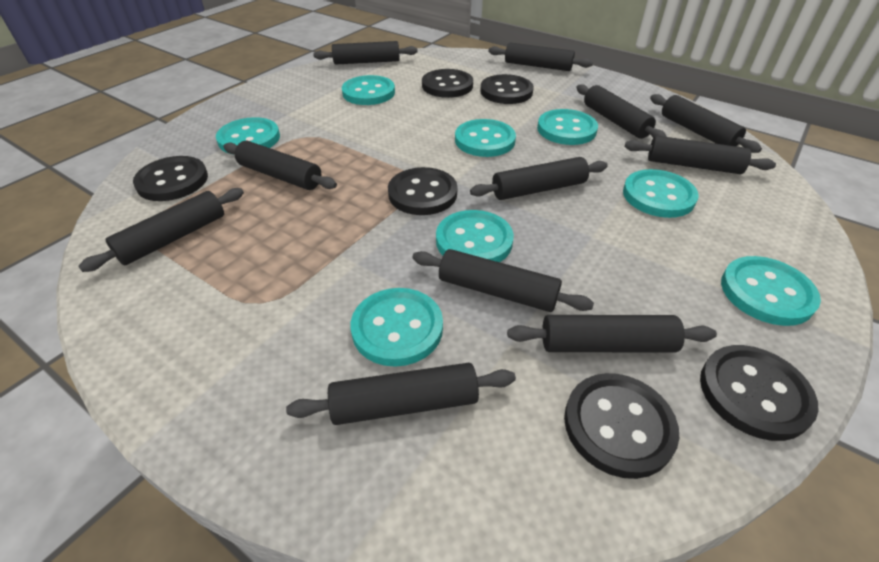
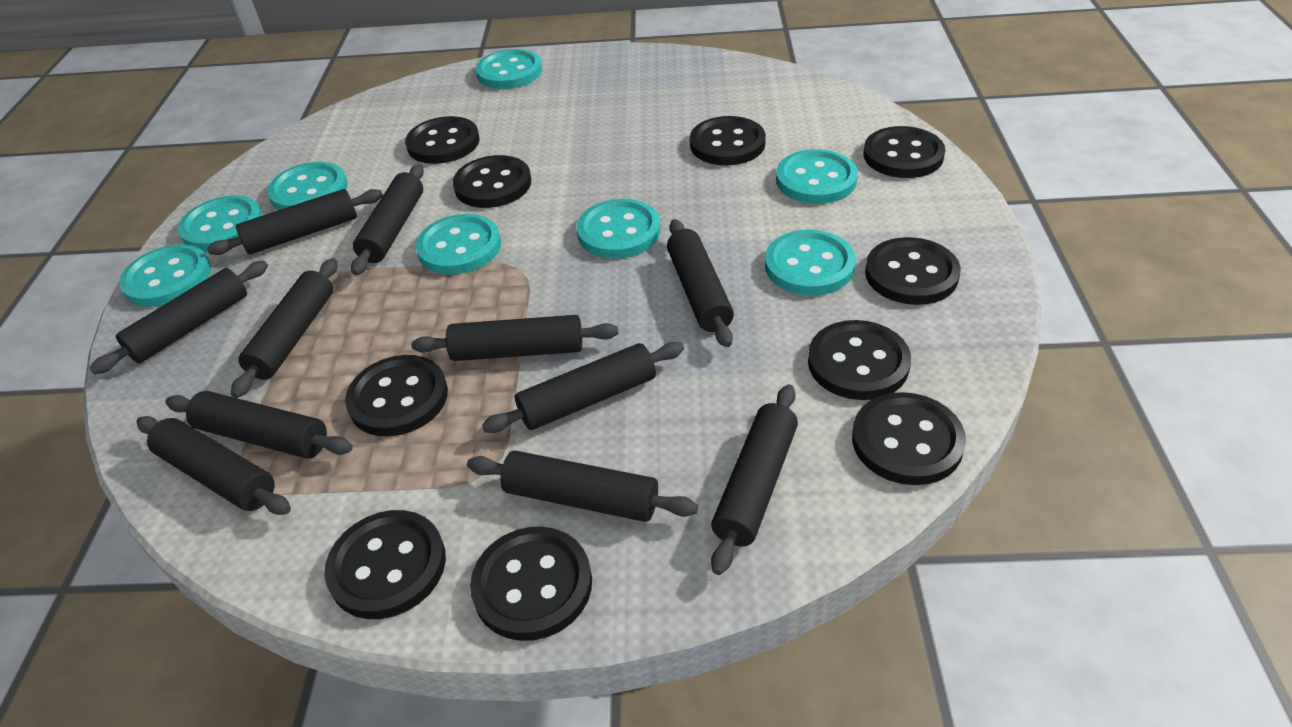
black button: [133,156,208,201] [388,167,457,215] [422,69,473,98] [480,74,534,104] [564,373,679,479] [700,345,819,441] = 6 -> [324,510,446,619] [345,355,448,437] [405,116,479,164] [453,155,531,208] [470,527,592,641] [690,116,766,165] [808,320,911,400] [852,392,966,485] [863,126,945,178] [865,237,961,305] = 10

